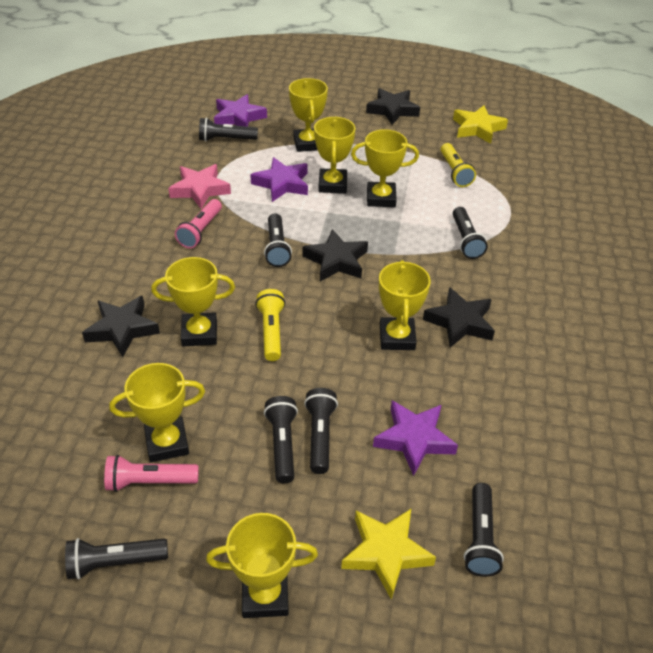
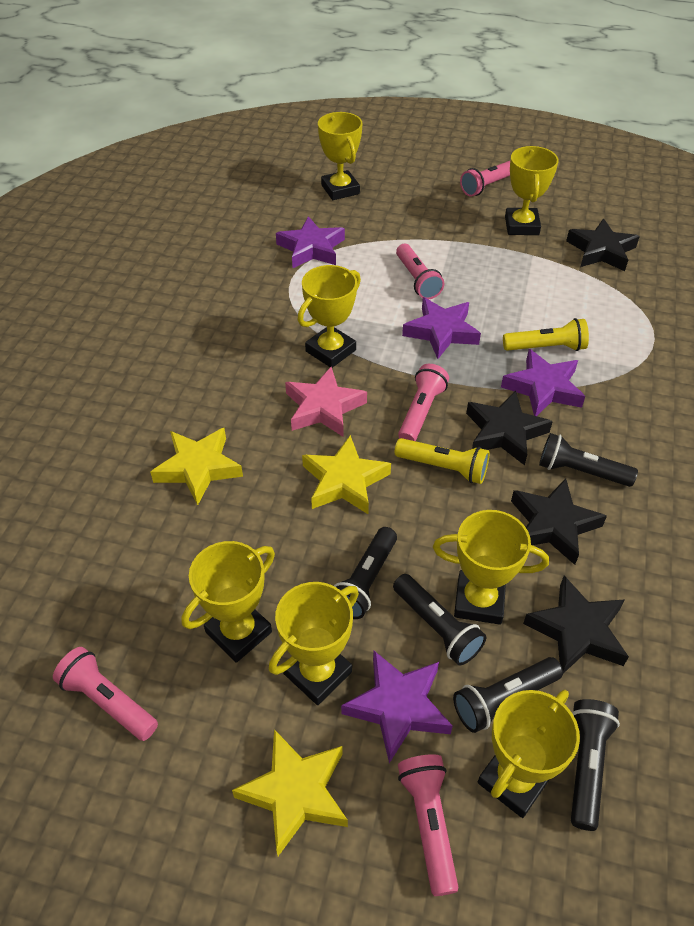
black flashlight: [65,538,168,580] [199,117,258,142] [264,213,292,267] [264,396,298,483] [304,388,338,474] [453,207,488,259] [464,483,504,577] = 7 -> [334,527,397,619] [393,574,486,666] [453,657,563,733] [539,433,638,487] [571,699,620,831] = 5
pink flashlight: [104,455,199,492] [175,199,222,248] = 2 -> [53,647,158,741] [396,244,444,300] [398,364,449,441] [398,754,458,896] [460,161,510,196] = 5
purple star: [214,94,267,127] [250,157,308,202] [373,400,458,476] = 3 -> [276,216,345,268] [341,651,453,763] [402,297,481,359] [501,349,585,416] = 4
yellow star: [341,509,436,600] [453,105,508,144] = 2 -> [150,428,243,505] [232,729,348,856] [302,435,391,514] = 3

